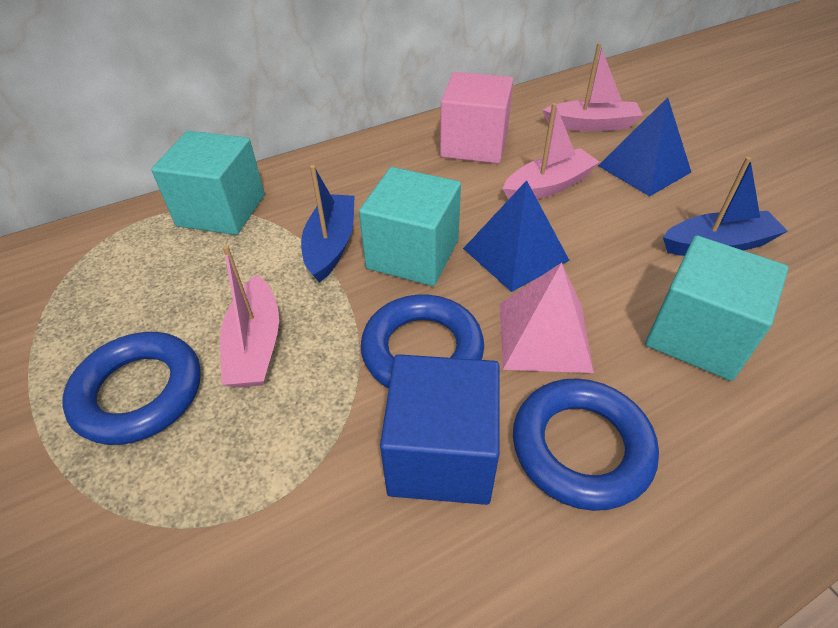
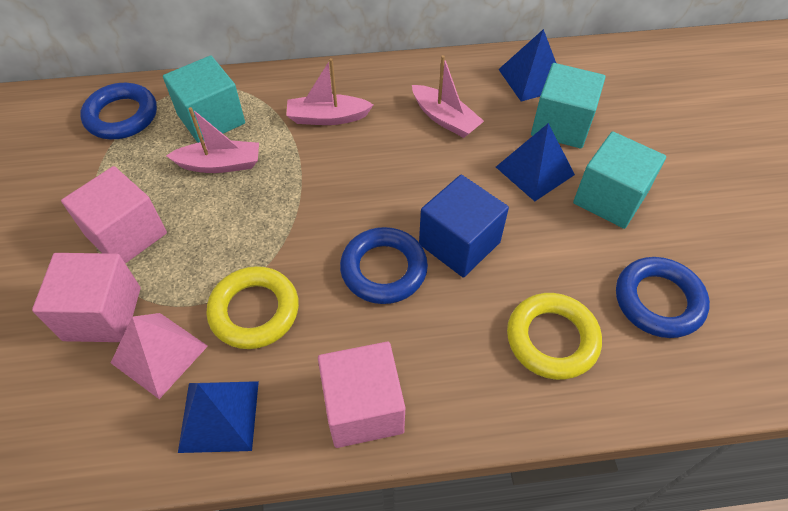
blue boat: [301,165,355,283] [663,157,788,256] = 2 -> none = 0
blue pyramid: [463,180,570,292] [598,97,691,196] = 2 -> [178,381,259,453] [496,123,575,201] [498,29,556,102] = 3
pink cube: [440,72,513,164] = 1 -> [32,253,141,342] [61,166,167,264] [318,342,405,448] = 3
yellow ring: none = 0 -> [206,266,299,349] [507,293,602,380] = 2

